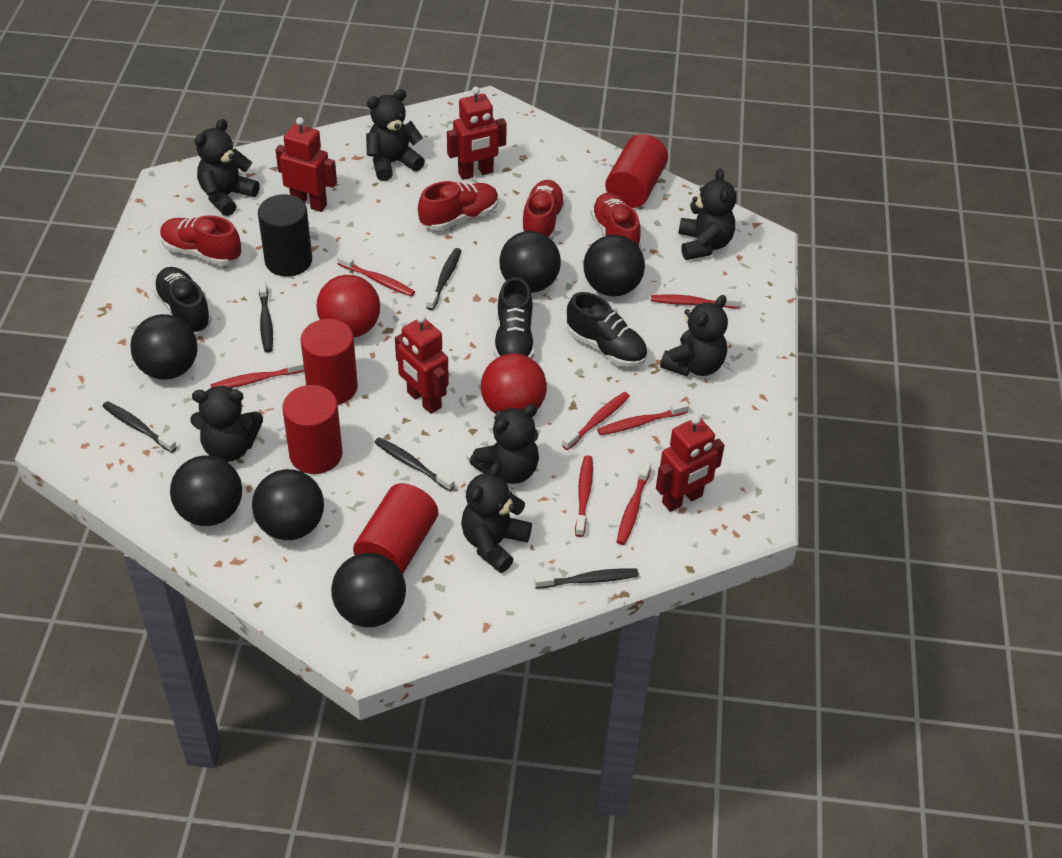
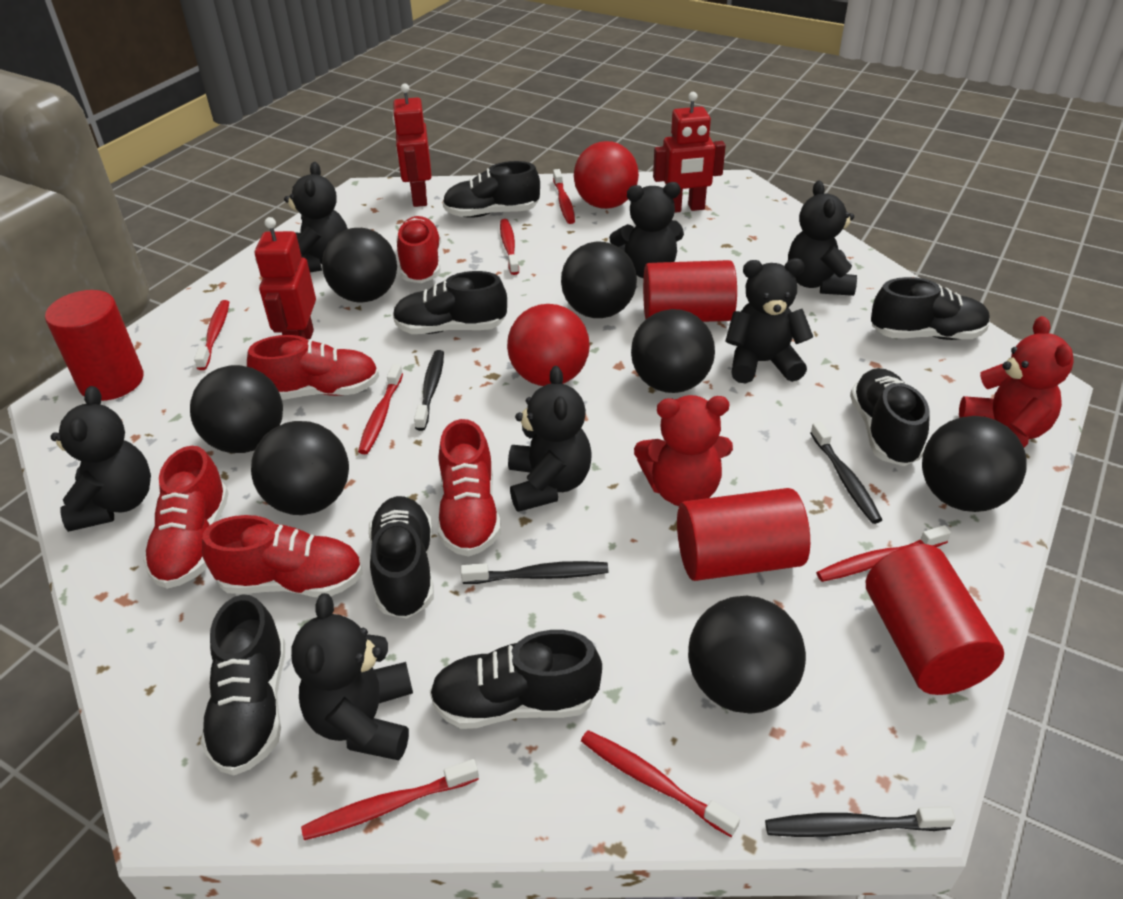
black ball: [130,314,198,380] [170,455,242,526] [252,469,324,540] [331,553,406,627] [499,231,561,293] [583,235,645,296] = 6 -> [190,365,283,453] [251,421,349,515] [322,228,397,302] [561,242,637,318] [631,309,715,393] [688,596,806,714] [922,416,1027,512] = 7
black cylinder: [258,194,312,277] = 1 -> none = 0
black shoe: [153,267,212,334] [494,277,535,359] [567,292,647,367] = 3 -> [200,595,285,776] [369,496,434,619] [393,271,507,334] [430,630,602,729] [443,161,540,218] [850,368,929,466] [871,277,990,340] = 7
black toothbrush: [102,401,177,453] [259,280,273,353] [374,437,455,491] [426,248,462,310] [534,568,639,589] = 5 -> [414,350,444,431] [461,561,608,584] [765,806,956,837] [810,422,882,524] = 4
red robot: [276,117,337,212] [395,314,449,414] [447,87,507,180] [656,415,725,512] = 4 -> [255,217,316,339] [392,83,431,207] [653,92,726,213] = 3
red shoe: [160,215,241,266] [418,181,499,231] [521,180,565,240] [591,193,641,248] = 4 -> [143,446,229,589] [202,515,363,597] [247,335,379,400] [396,216,441,283] [438,419,501,557] = 5
red teddy bear: none = 0 -> [634,395,733,506] [959,316,1073,448] = 2

